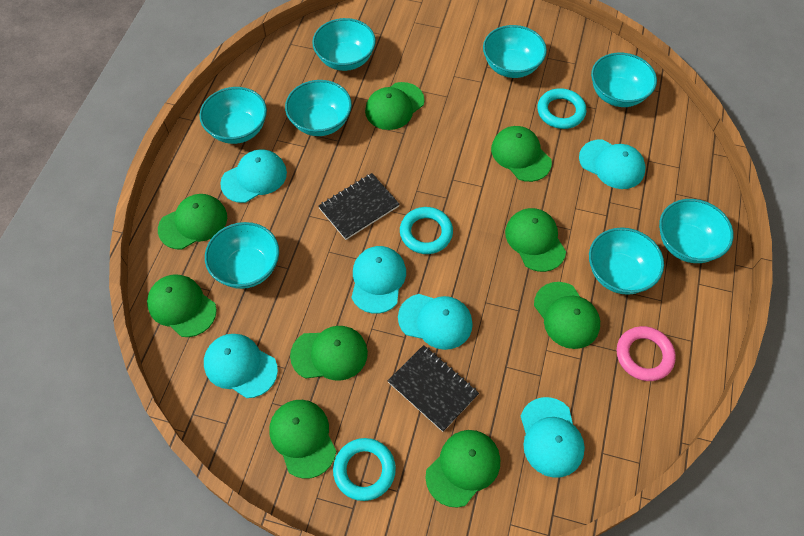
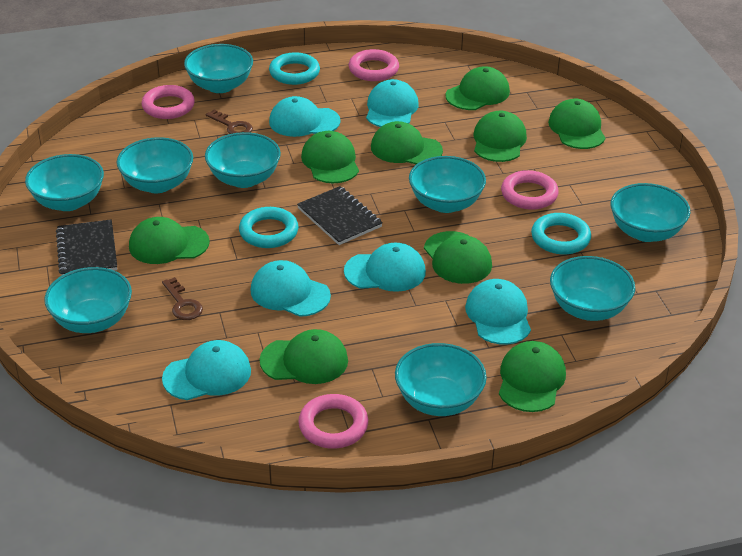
brown key: none = 0 -> [162,277,203,320] [206,109,253,134] = 2
pink ring: [617,326,676,381] = 1 -> [141,85,195,119] [298,394,368,449] [349,49,399,81] [501,170,559,210] = 4
turquoise bowl: [199,87,267,144] [205,222,279,289] [285,80,352,136] [312,18,376,71] [483,25,547,78] [589,227,664,295] [591,53,657,107] [659,199,734,263] = 8 -> [25,154,104,211] [44,267,132,333] [117,137,193,193] [184,44,253,93] [205,132,281,188] [395,343,487,416] [409,156,486,213] [550,256,635,321] [611,183,690,242] = 9

